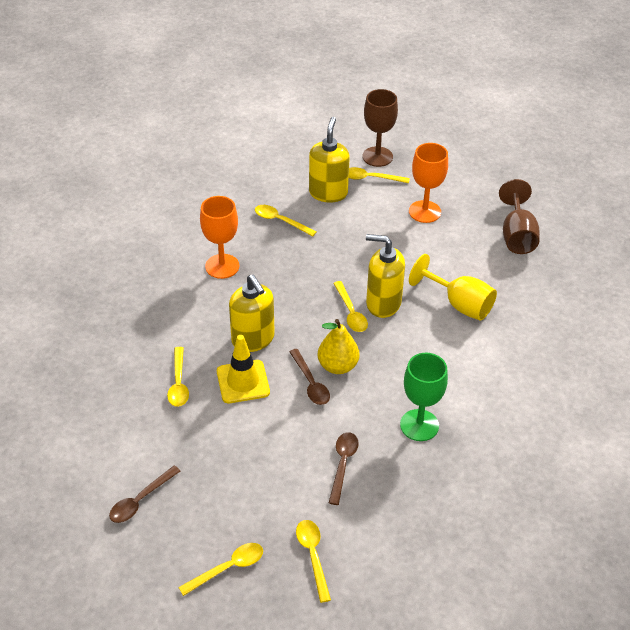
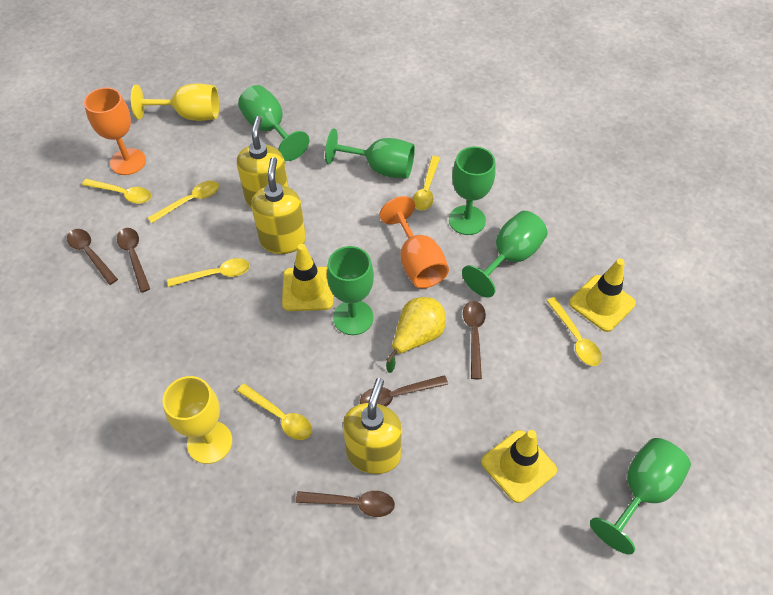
brown goblet: [363,89,398,167] [499,179,540,254] = 2 -> none = 0
brown spoon: [109,466,180,523] [289,349,330,405] [329,432,359,505] = 3 -> [67,229,118,285] [117,228,150,293] [296,491,395,517] [360,375,448,406] [463,301,486,379] = 5
green goblet: [400,353,448,441] = 1 -> [238,85,309,161] [325,128,415,179] [327,246,374,335] [449,146,496,235] [462,211,548,298] [590,438,691,555] = 6
yellow goblet: [409,254,497,321] = 1 -> [131,83,219,121] [163,376,232,464] = 2
yellow traffic cone: [217,335,270,403] = 1 -> [282,244,333,311] [481,430,557,503] [569,259,636,332] = 3

